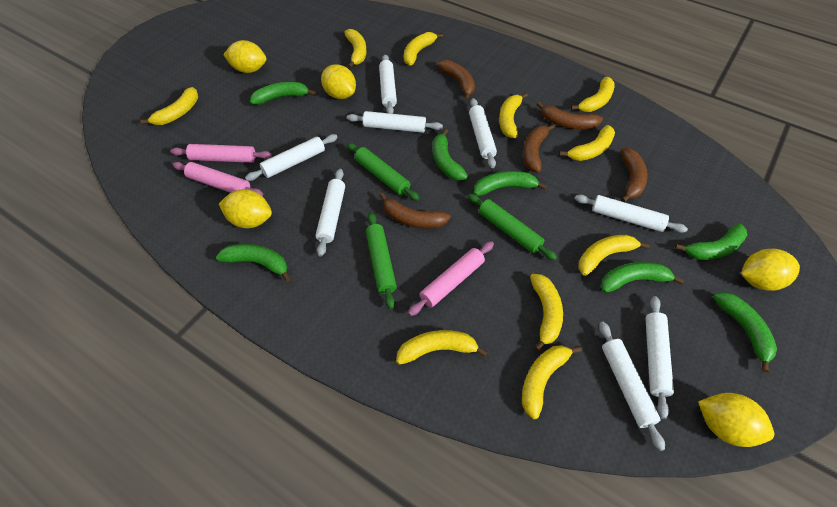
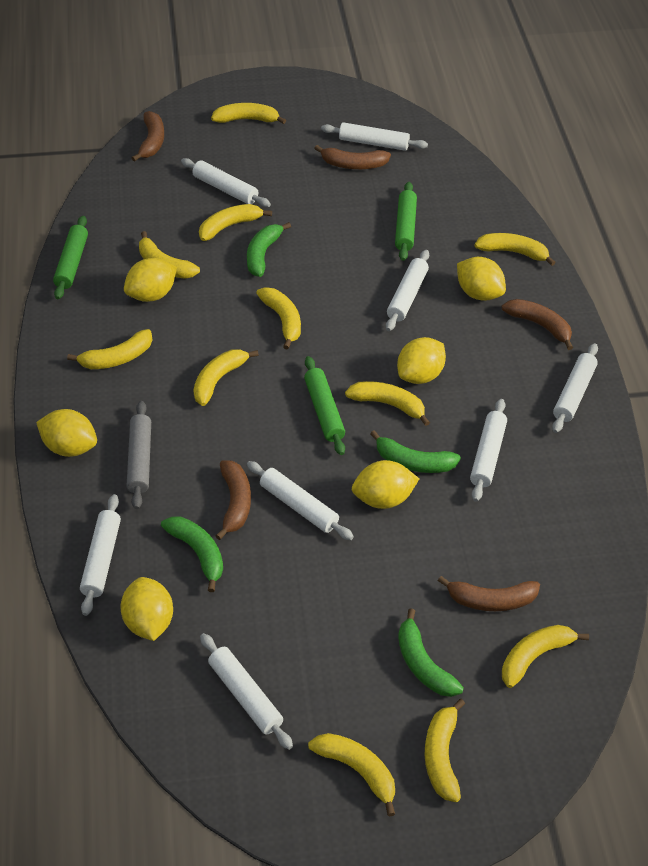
green banana: [216,244,291,282] [250,82,316,105] [433,129,468,181] [474,171,547,196] [601,262,684,293] [675,223,747,260] [713,292,777,373] = 7 -> [161,517,223,592] [247,222,291,277] [370,430,461,473] [398,608,464,697] = 4
grey rolling pin: none = 0 -> [126,401,151,509] = 1
pink rolling pin: [170,144,272,163] [172,162,263,196] [408,241,494,316] = 3 -> none = 0
yellow banana: [140,87,198,125] [344,29,366,68] [396,330,488,365] [404,32,443,66] [499,93,528,138] [522,345,582,419] [530,274,563,352] [559,125,615,161] [571,77,615,112] [579,235,650,276] = 10 -> [67,329,152,369] [139,231,200,279] [193,349,259,406] [199,204,272,241] [211,103,286,124] [256,287,301,350] [308,733,395,817] [345,381,430,426] [425,699,465,802] [474,233,556,266] [502,625,589,688] = 11
yellow lemon: [219,189,272,228] [223,40,267,73] [321,64,356,99] [698,393,774,447] [741,249,800,291] = 5 -> [36,409,97,457] [120,577,173,641] [124,258,177,302] [352,460,419,509] [397,337,446,384] [457,257,506,301] = 6

